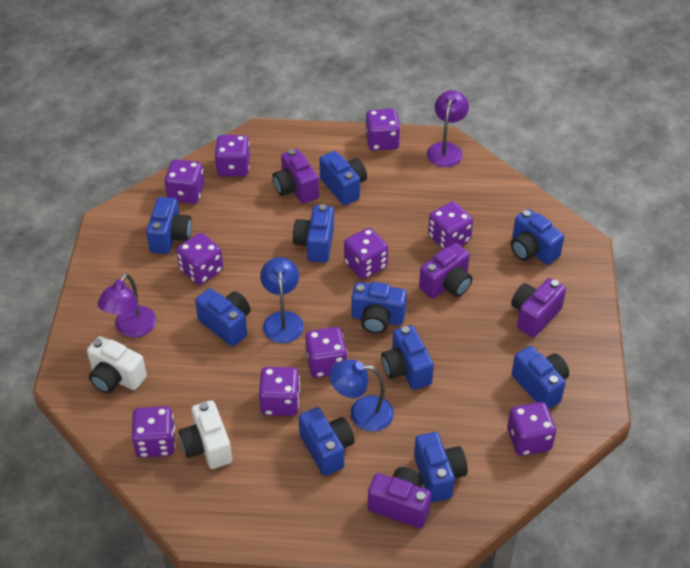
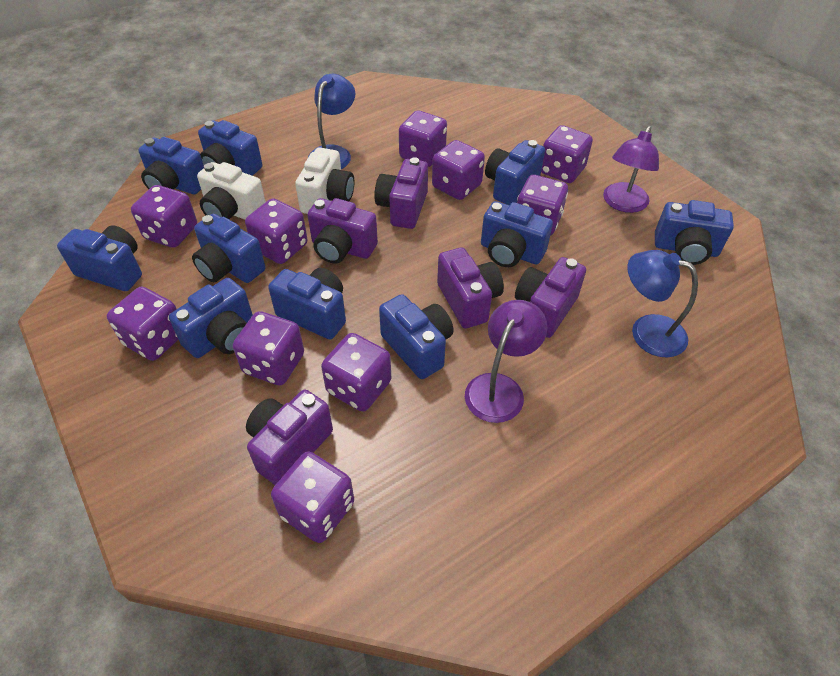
purple camera: [272,149,319,204] [368,467,431,528] [419,243,472,299] [511,278,566,337] = 4 -> [246,390,333,485] [308,198,378,263] [374,157,428,229] [437,247,504,329] [515,257,586,338] = 5

